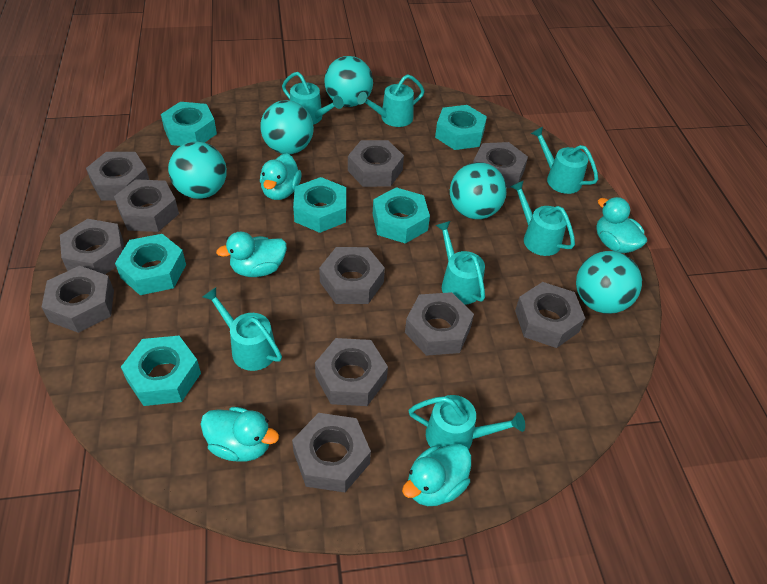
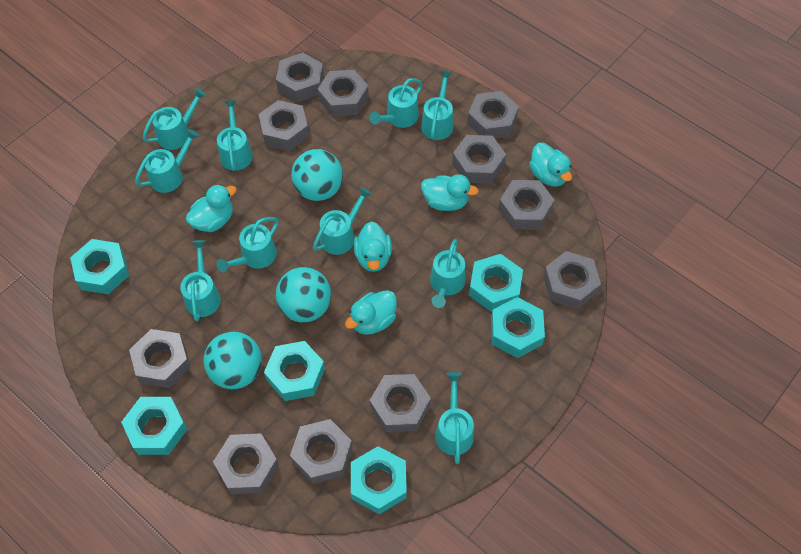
turquoise ball: [168,142,227,199] [261,100,314,154] [324,56,373,107] [450,162,507,219] [576,251,642,314] = 5 -> [203,332,262,389] [276,267,331,322] [291,149,343,201] = 3
turquoise watering can: [203,287,282,371] [282,72,344,125] [357,74,425,127] [409,395,525,449] [436,221,485,305] [510,180,575,256] [531,127,598,194] = 7 -> [135,129,199,193] [142,88,206,150] [180,240,221,321] [217,100,253,171] [217,217,279,272] [313,187,372,255] [369,78,423,128] [421,71,453,140] [430,239,465,308] [435,372,474,464] = 10

